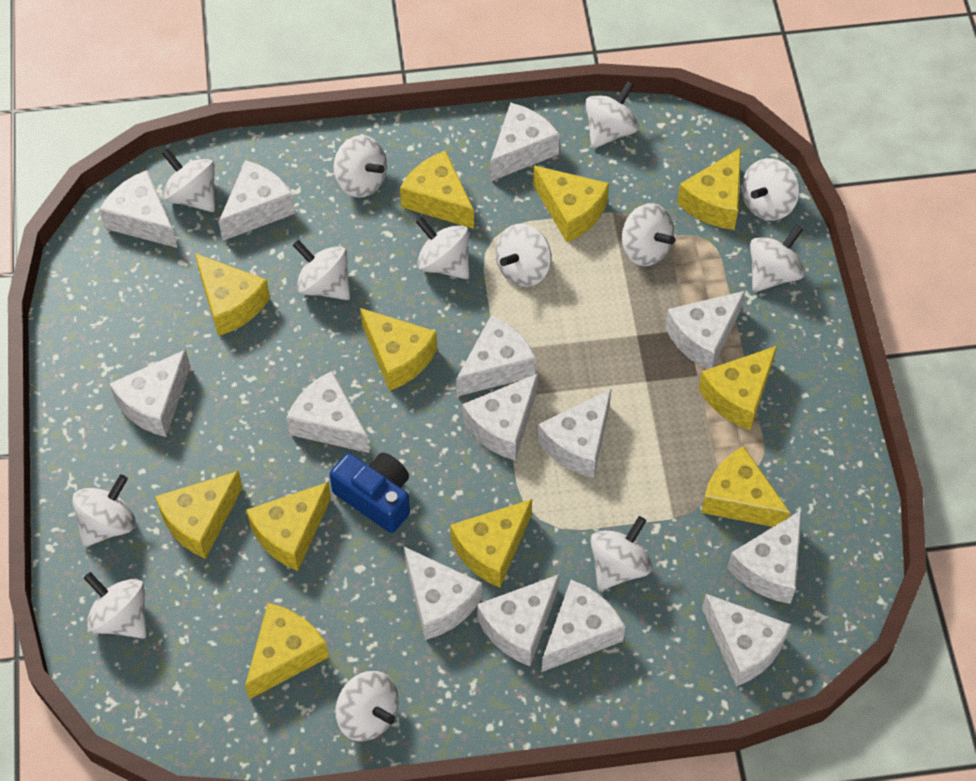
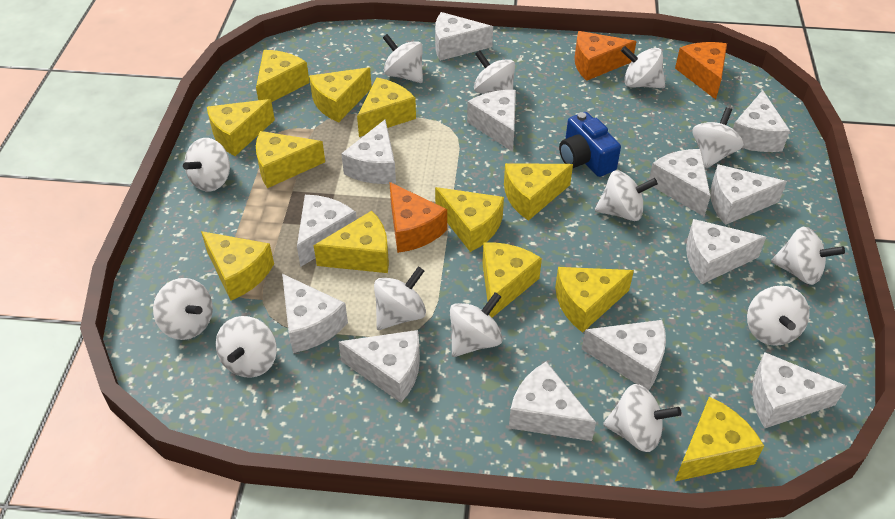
orange cheese: none = 0 -> [389,182,447,253] [575,31,636,81] [675,42,727,100] = 3
white cheese: [99,170,177,248] [109,349,191,437] [219,160,295,241] [286,371,370,453] [404,547,482,640] [456,315,536,396] [462,373,538,461] [477,574,559,666] [490,102,560,182] [538,389,611,478] [542,580,625,672] [665,291,745,369] [702,594,791,687] [727,510,801,604] = 14 -> [282,274,348,353] [297,195,357,267] [338,330,420,403] [341,119,396,184] [435,12,493,61] [467,90,516,152] [509,361,596,441] [582,320,666,390] [649,149,711,216] [686,219,766,284] [710,164,787,225] [733,90,790,152] [752,352,847,428] = 13
yellow cheese: [155,471,243,559] [195,253,270,336] [245,603,329,699] [246,482,331,571] [360,308,437,391] [400,151,474,229] [450,499,532,588] [533,165,609,242] [677,148,741,230] [699,346,777,430] [701,446,791,527] = 11 -> [201,231,274,300] [207,99,275,156] [256,50,310,102] [256,131,325,188] [309,67,372,122] [314,211,389,273] [357,78,416,137] [435,187,504,252] [482,242,542,318] [504,163,573,221] [555,267,634,333] [675,397,764,481] = 12

